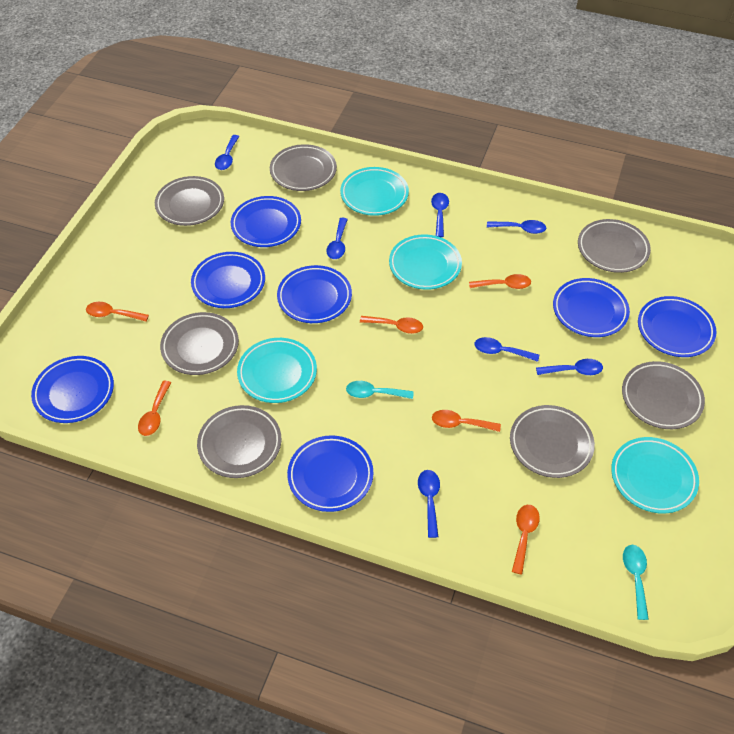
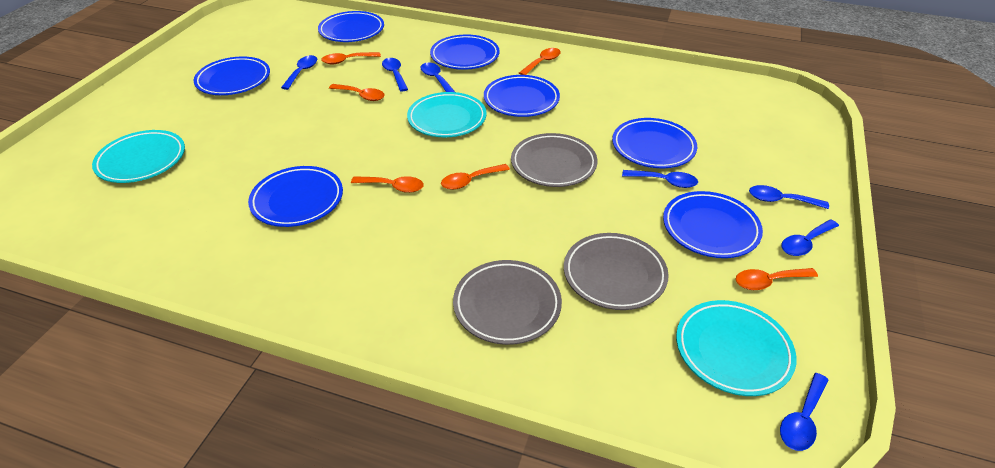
grey plate: [155,176,224,226] [160,312,239,375] [197,405,282,478] [270,144,337,191] [510,405,595,478] [578,219,651,273] [622,361,705,429] = 7 -> [453,260,562,345] [511,133,598,187] [564,233,669,310] = 3
turquoise plate: [237,338,317,403] [340,167,409,216] [389,234,462,290] [611,437,699,513] = 4 -> [92,130,185,183] [407,92,487,137] [676,300,797,396] = 3
turquoise spoon: [346,381,414,399] [623,545,649,620] = 2 -> none = 0

